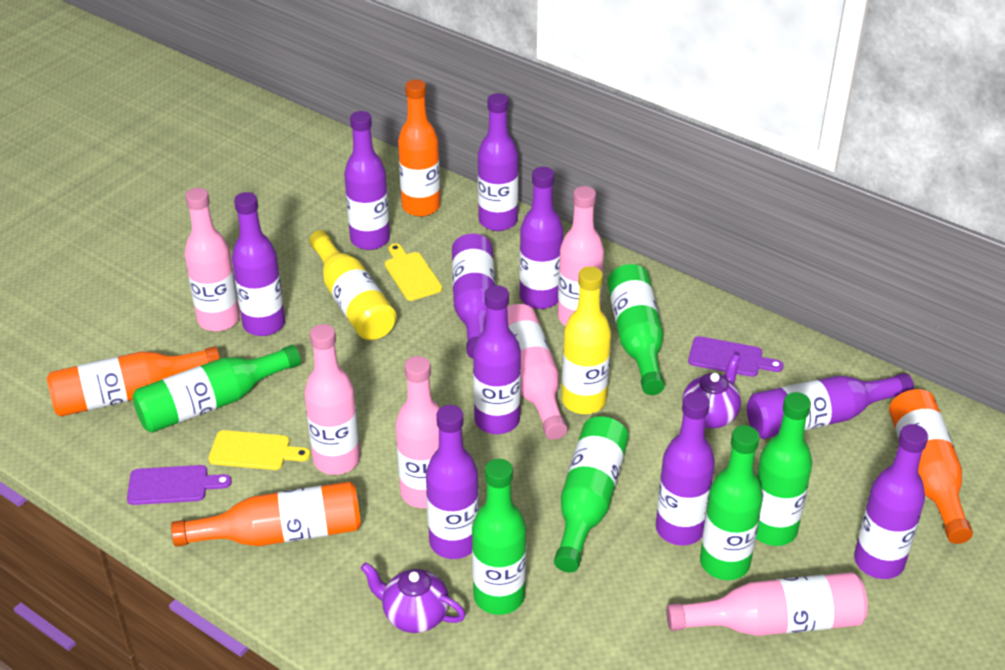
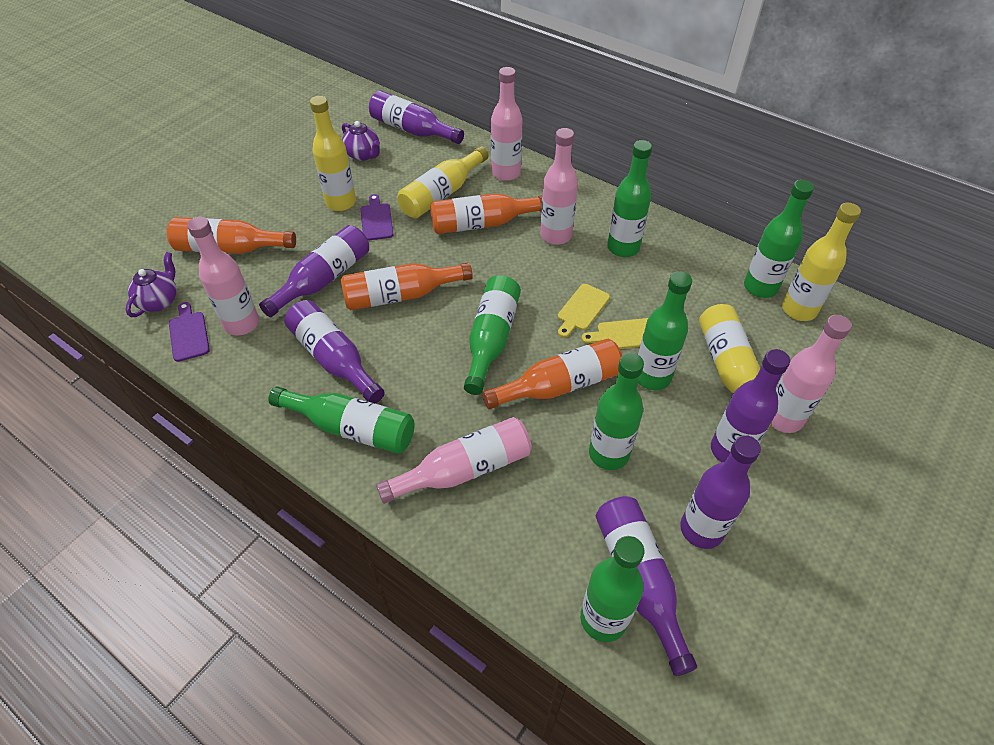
green bottle: [132,345,301,433] [472,459,526,615] [554,416,629,572] [607,264,665,395] [700,425,763,580] [756,392,812,546] = 6 -> [269,386,415,454] [464,275,521,395] [580,536,644,642] [589,353,644,470] [607,140,652,257] [638,271,692,390] [744,180,814,298] = 7
pink bottle: [185,188,240,331] [304,324,360,475] [395,356,440,508] [507,304,568,440] [558,186,604,326] [666,572,868,636] = 6 -> [187,217,259,335] [376,417,532,504] [491,67,522,181] [540,128,578,245] [772,315,851,433] = 5
purple bottle: [232,192,285,336] [344,111,390,250] [426,405,479,559] [452,234,496,359] [473,285,521,434] [478,93,519,231] [519,167,564,309] [656,392,715,545] [747,373,914,439] [854,424,928,579] = 10 -> [259,225,369,317] [284,300,385,403] [369,90,464,144] [596,496,697,676] [680,435,761,549] [711,349,790,462] = 6
yellow bottle: [309,230,397,340] [562,266,611,414] = 2 -> [310,96,356,211] [398,146,489,218] [699,304,772,429] [782,203,861,321] = 4

